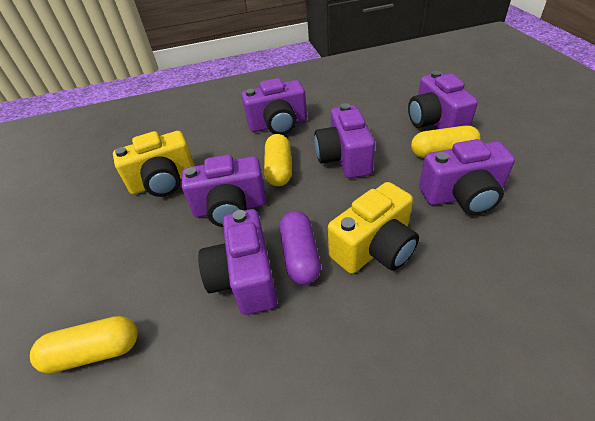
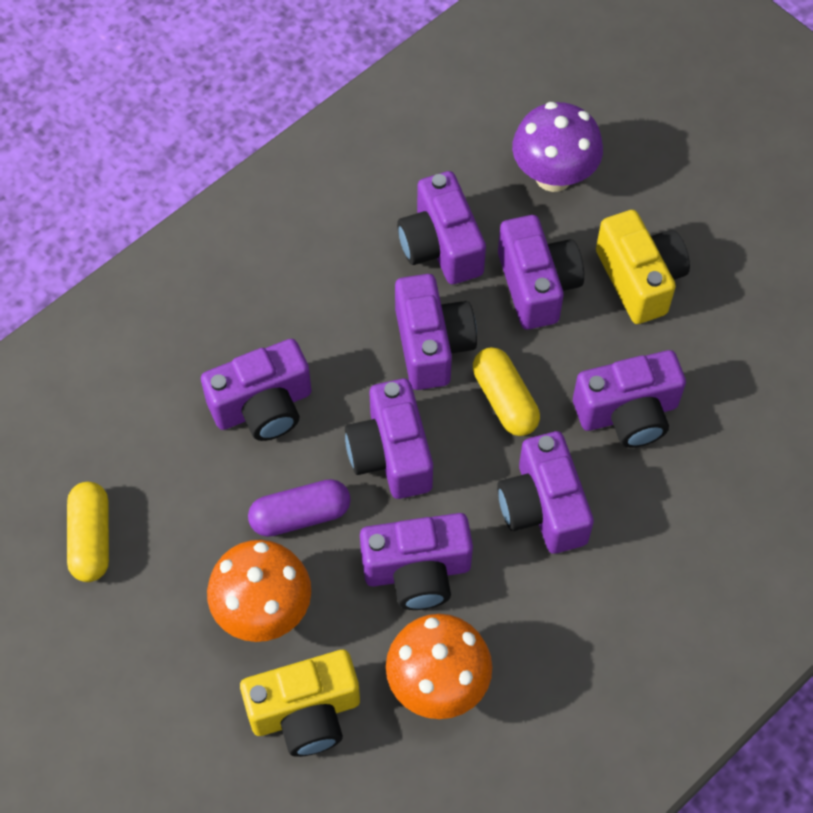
orange mushroom: none = 0 -> [207,540,311,642] [386,614,492,719] = 2
purple camera: [182,155,266,227] [198,209,277,315] [242,78,307,135] [314,103,375,178] [408,71,478,129] [419,139,515,215] = 6 -> [201,339,312,441] [345,378,433,499] [360,513,473,610] [395,274,477,390] [397,171,486,284] [497,431,594,554] [498,215,584,330] [573,350,686,448] = 8
purple mushroom: none = 0 -> [512,102,603,192] = 1
yellow capsule: [30,316,138,373] [264,134,292,186] [411,125,481,158] = 3 -> [67,482,109,582] [473,347,540,436] = 2

